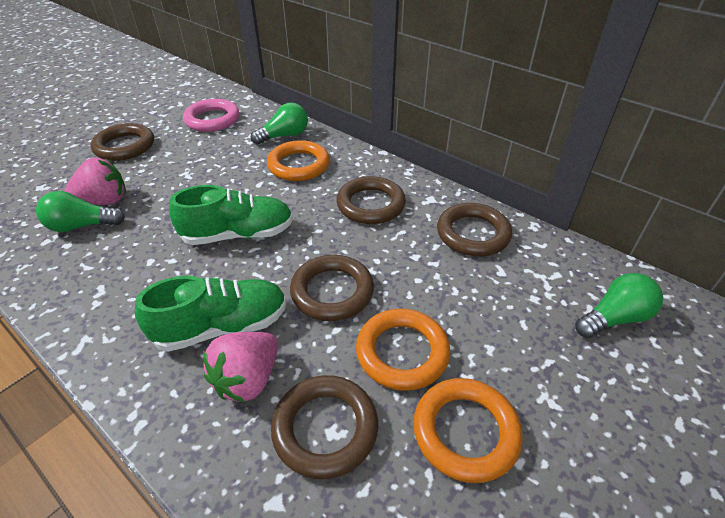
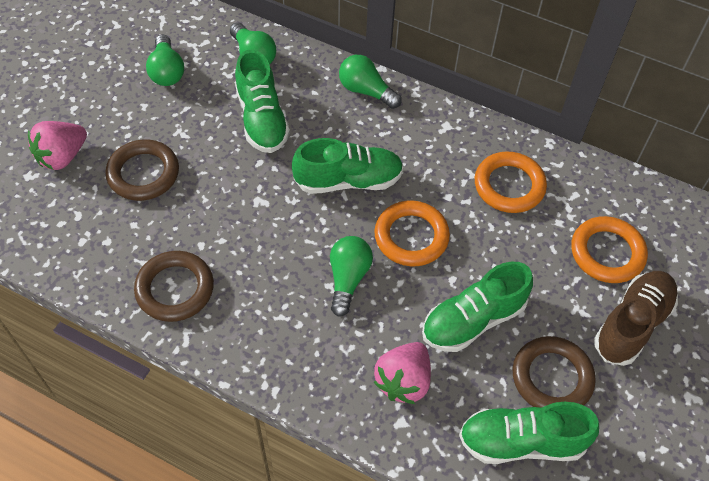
brown ring: [91,123,154,161] [271,375,378,479] [290,255,374,321] [336,176,406,224] [437,203,512,256] = 5 -> [105,140,179,201] [134,251,214,322] [513,336,596,408] = 3
brown shoe: none = 0 -> [594,271,678,366] = 1
green light bulb: [36,191,125,232] [251,102,308,145] [575,273,663,338] = 3 -> [146,35,184,86] [230,22,276,65] [330,236,373,317] [339,55,402,109] = 4
green shoe: [135,276,287,352] [169,185,293,245] = 2 -> [235,50,290,153] [292,138,404,194] [422,262,533,352] [459,402,599,464] = 4
pink ring: [183,99,239,132] = 1 -> none = 0

